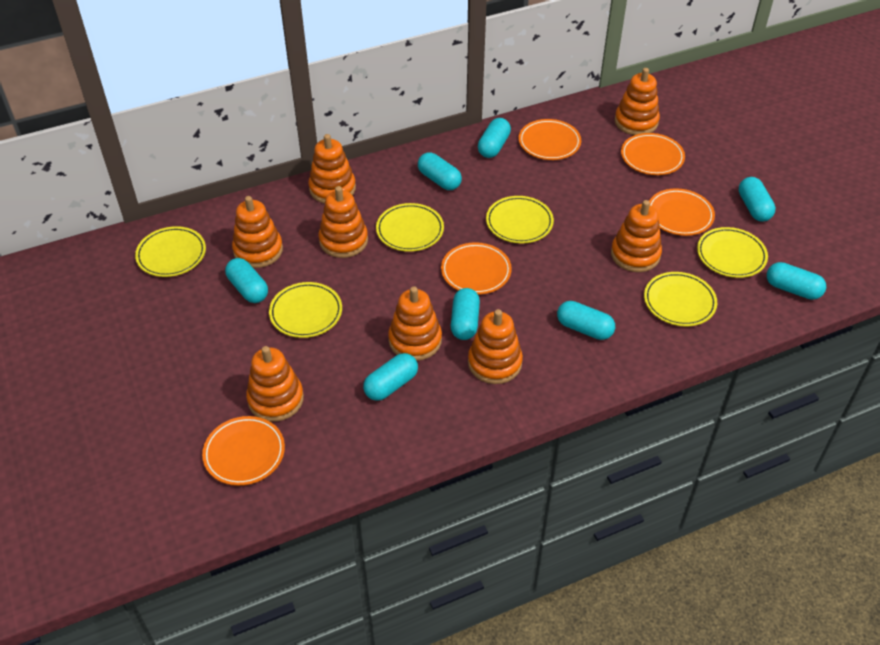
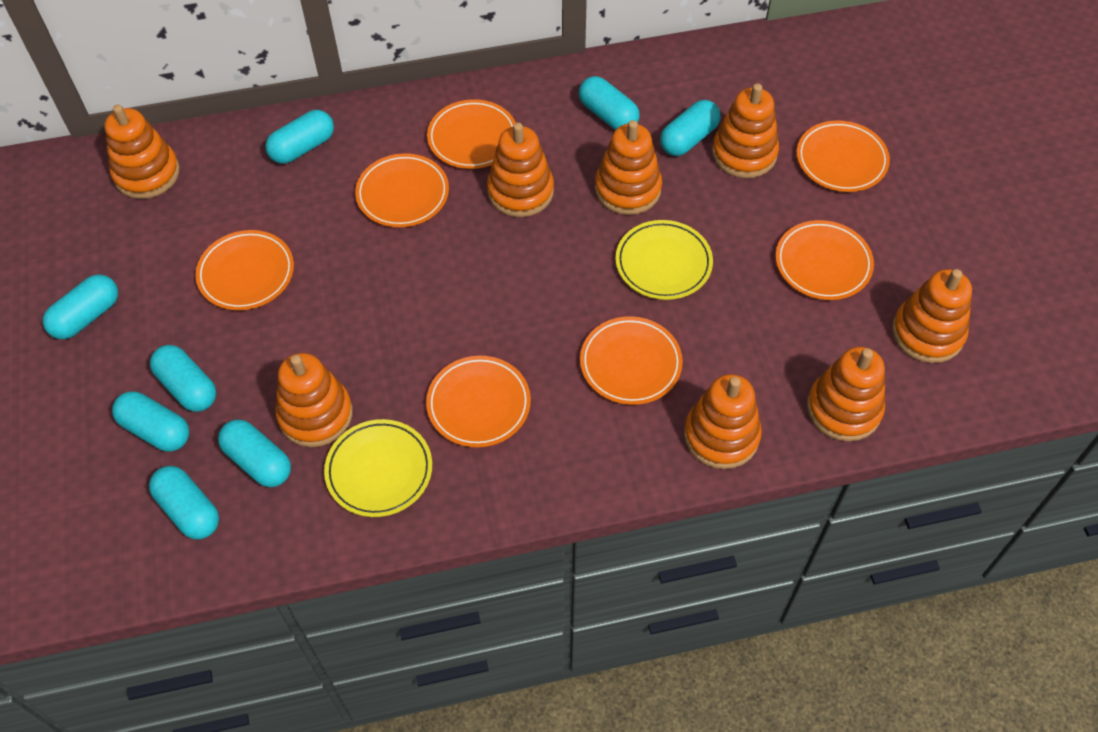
orange plate: [202,416,285,486] [441,242,512,294] [519,119,581,160] [621,133,685,175] [649,188,715,236] = 5 -> [195,230,294,310] [355,153,449,227] [426,356,531,447] [427,99,516,169] [580,316,683,405] [776,220,874,300] [797,120,890,192] = 7
yellow plate: [135,226,206,277] [269,282,342,338] [376,203,444,252] [486,196,554,244] [644,272,717,326] [697,227,768,278] = 6 -> [324,419,432,517] [616,220,713,300] = 2

